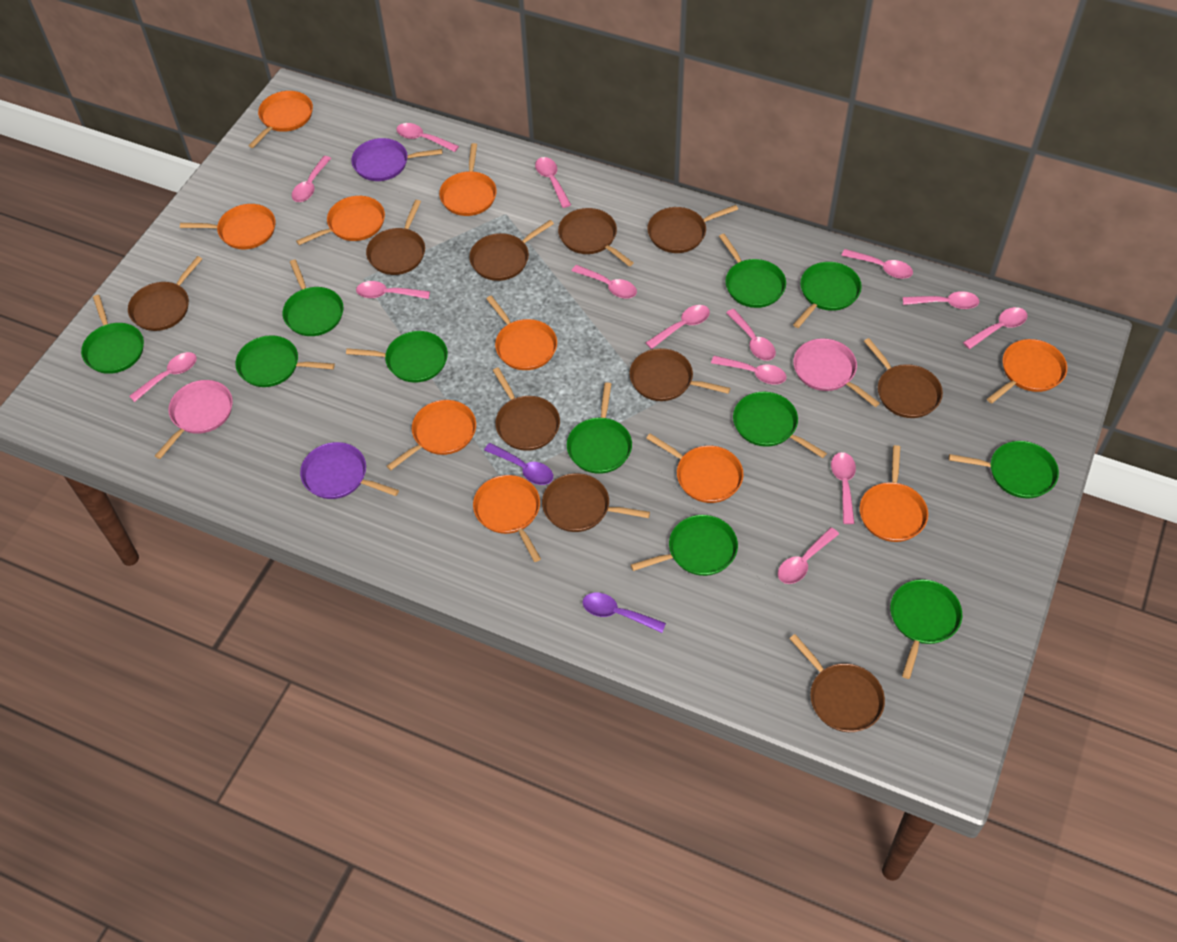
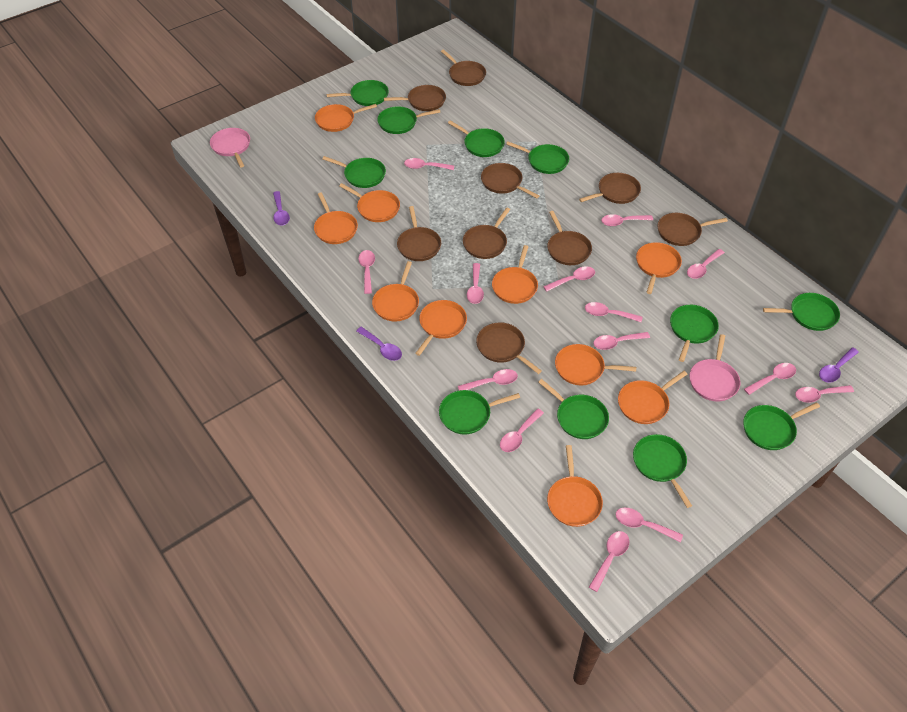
brown pan: [128,256,202,331] [366,200,425,275] [469,220,554,281] [493,367,560,451] [542,473,650,532] [558,208,633,266] [629,348,730,401] [647,205,738,253] [789,634,885,732] [864,338,943,418] = 10 -> [384,85,446,111] [397,206,441,261] [441,49,486,86] [463,208,510,259] [476,322,542,374] [481,163,539,198] [547,211,592,265] [579,173,641,204] [657,213,728,246] = 9
purple pan: [300,442,399,499] [351,138,442,181] = 2 -> none = 0
purple spoon: [484,443,553,485] [582,593,666,633] = 2 -> [273,191,290,226] [356,327,402,361] [819,348,859,383] = 3

